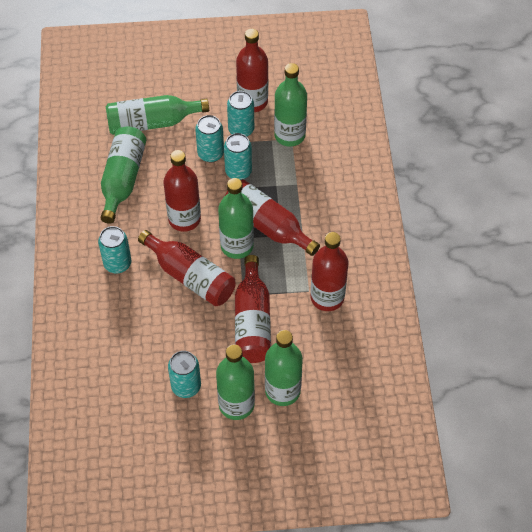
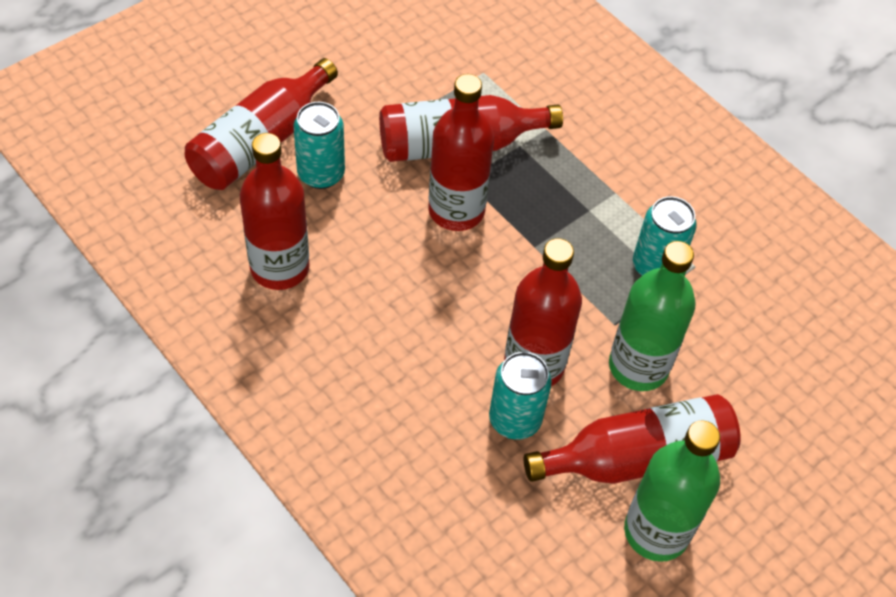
green bottle: [101,127,146,224] [106,95,209,135] [216,344,255,420] [218,178,254,259] [265,330,303,406] [274,63,307,147] = 6 -> [609,241,696,391] [624,420,720,562] = 2
turquoise can: [98,226,131,274] [168,351,201,398] [195,115,224,162] [224,133,252,180] [227,91,254,136] = 5 -> [293,102,345,189] [489,352,552,440] [633,196,697,276] = 3

